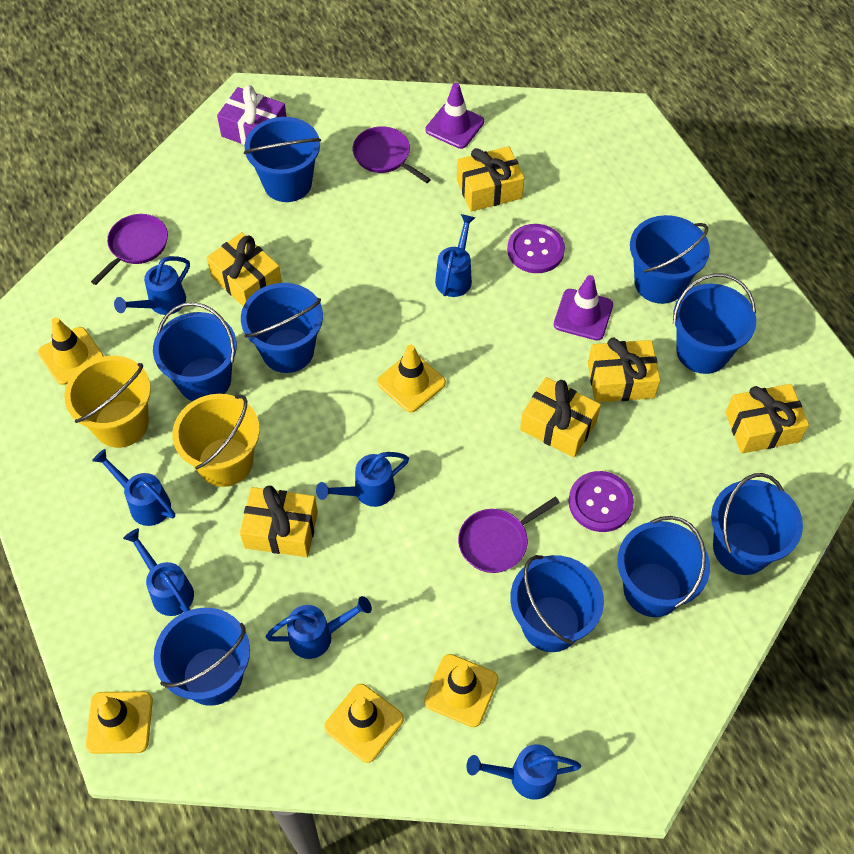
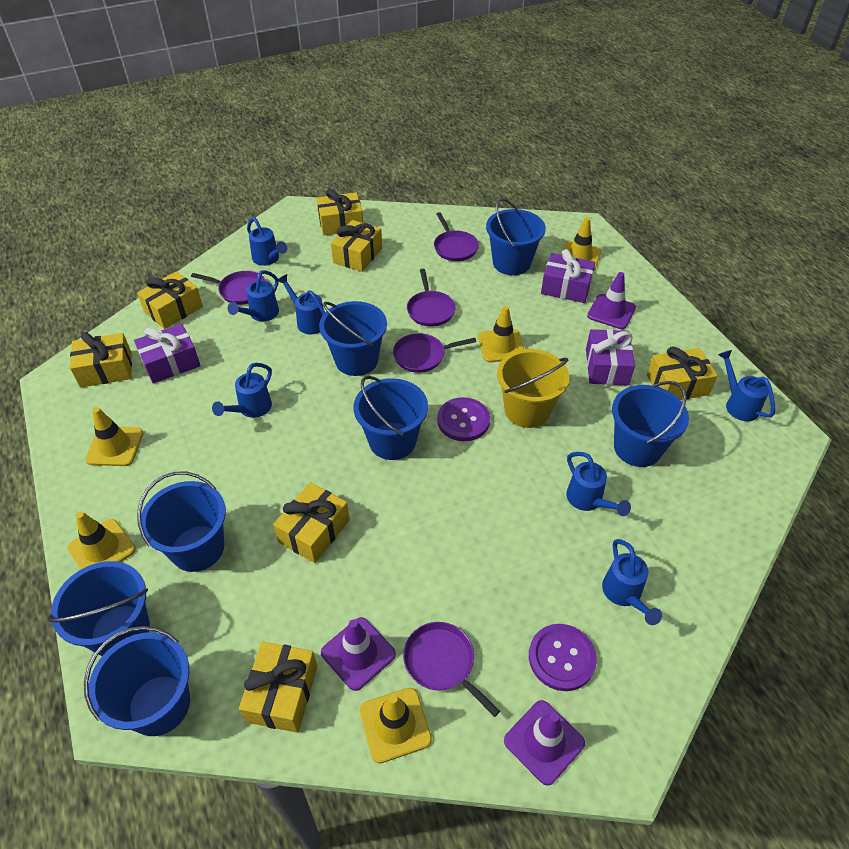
blue bucket: [153,302,237,401] [154,608,250,706] [241,283,323,373] [244,117,321,202] [510,555,604,652] [617,516,710,617] [630,215,710,304] [673,273,756,374] [711,473,803,575] = 9 -> [47,561,150,656] [84,626,190,736] [137,472,226,572] [319,301,387,376] [353,376,428,460] [486,198,546,275] [612,381,689,467] = 7
purple gift: [217,85,287,145] = 1 -> [134,324,201,384] [541,249,595,303] [586,329,635,386] = 3
purple pan: [91,214,168,285] [353,126,431,183] [458,497,560,573] = 3 -> [191,271,266,305] [393,333,476,373] [403,622,500,717] [407,269,456,327] [434,212,479,261] = 5
purple traffic cone: [425,83,484,149] [554,275,613,341] = 2 -> [321,617,396,691] [504,700,585,786] [587,272,636,329] = 3
yellow bucket: [64,356,151,448] [172,394,260,487] = 2 -> [497,349,569,428] = 1
yellow gift: [207,232,282,306] [240,486,318,557] [457,146,524,212] [520,377,601,458] [588,338,660,403] [725,384,809,454] = 6 -> [70,332,132,388] [137,271,203,329] [239,642,317,733] [273,482,350,563] [316,189,363,236] [331,220,382,272] [647,347,718,400] = 7

